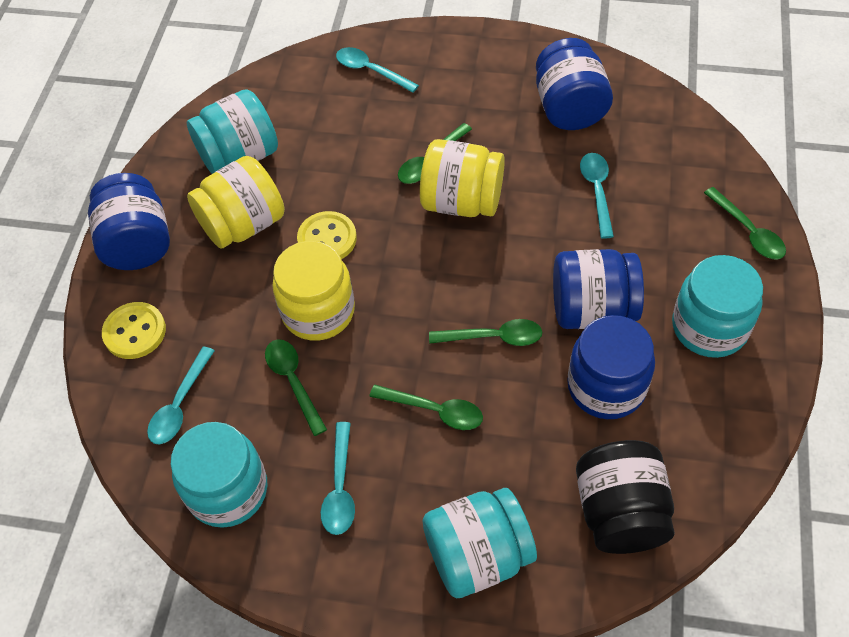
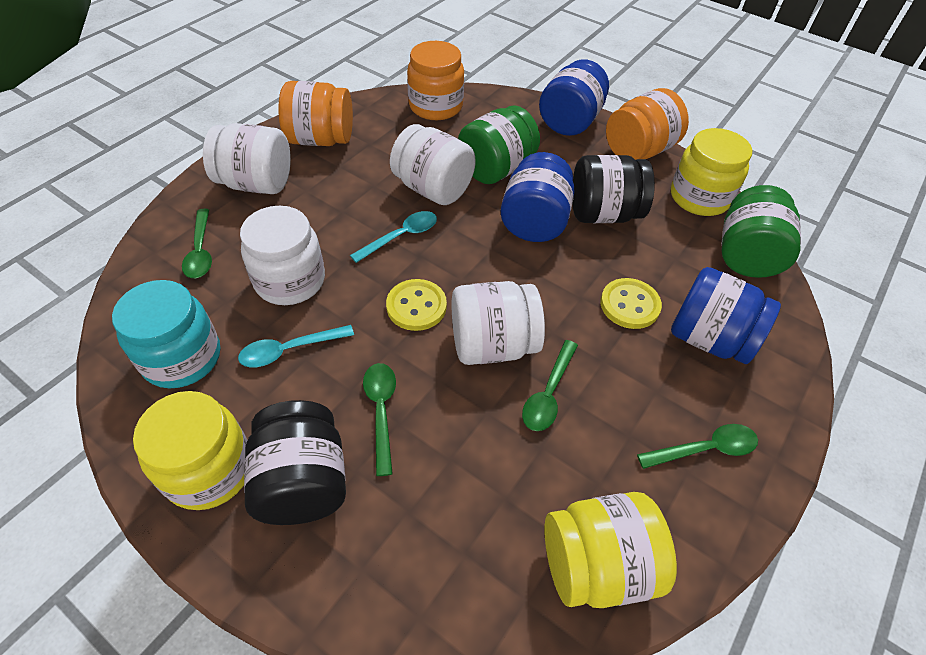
black jar: [576,440,675,554] = 1 -> [244,400,346,525] [572,155,655,223] = 2
blue jar: [88,173,170,270] [536,38,613,130] [553,249,644,329] [567,315,655,419] = 4 -> [501,152,574,242] [539,59,609,136] [671,267,781,364] = 3
green jar: none = 0 -> [458,105,540,184] [721,185,801,278] = 2
green spoon: [265,339,327,436] [369,385,483,430] [398,123,472,184] [429,319,542,346] [704,187,786,259] = 5 -> [182,209,212,278] [363,363,396,476] [522,340,578,431] [637,424,758,469] = 4
orange jar: none = 0 -> [278,81,353,146] [407,41,464,120] [606,88,689,160] = 3
turquoise jar: [171,422,267,528] [187,89,278,174] [422,488,537,598] [672,255,763,358] = 4 -> [112,280,220,388] = 1
turquoise spoon: [147,346,215,444] [321,422,355,535] [336,47,419,93] [580,153,614,239] = 4 -> [238,325,354,367] [350,211,437,263] = 2
white jar: none = 0 -> [203,123,291,194] [240,206,325,305] [390,124,476,205] [452,281,545,365] = 4

